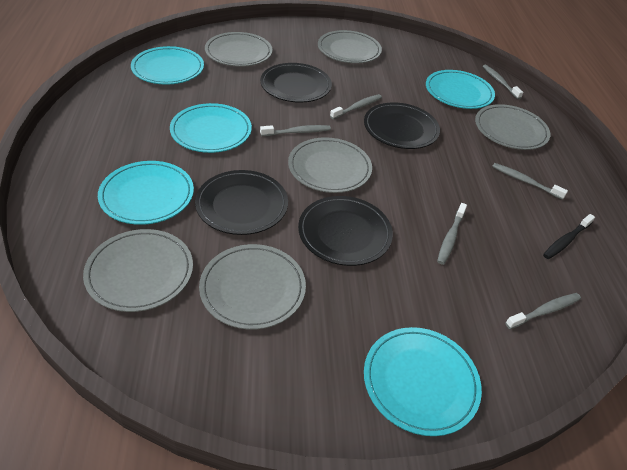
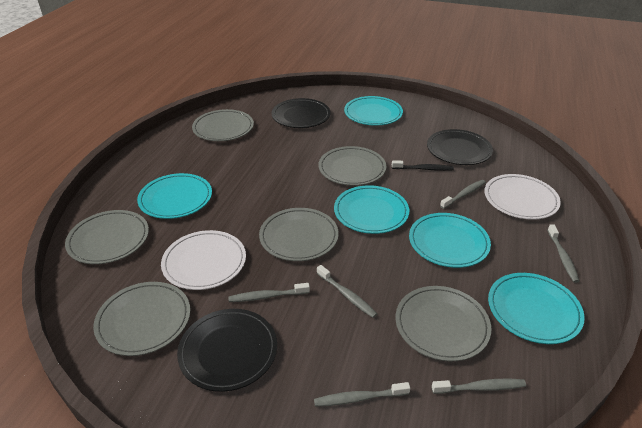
black plate: [195,170,288,235] [260,63,332,103] [298,196,393,266] [364,103,440,149] = 4 -> [177,309,277,392] [271,98,331,128] [427,129,493,165] = 3
white plate: none = 0 -> [161,230,246,290] [484,174,561,220] = 2

